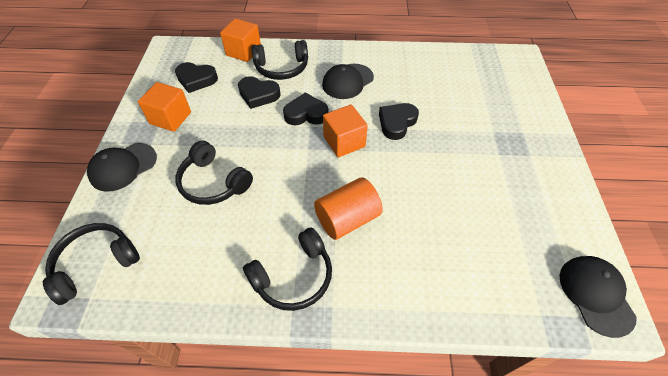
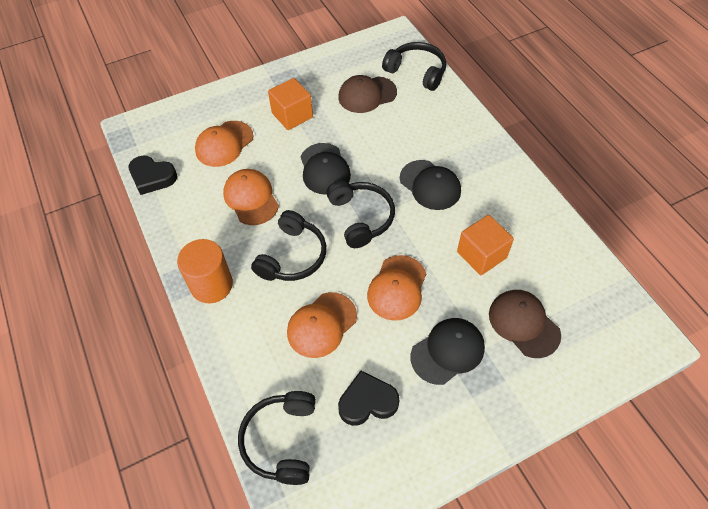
black heart: [175,62,218,93] [238,76,281,109] [283,92,328,125] [379,103,419,140] = 4 -> [129,156,177,195] [338,371,399,426] = 2
brown cap: none = 0 -> [338,75,397,113] [489,290,561,358] = 2
orange cap: none = 0 -> [195,121,253,167] [223,169,279,225] [287,292,357,358] [367,255,426,321] = 4
orange cube: [138,82,191,132] [220,18,261,62] [323,105,368,157] = 3 -> [268,78,313,130] [457,215,514,275] = 2

